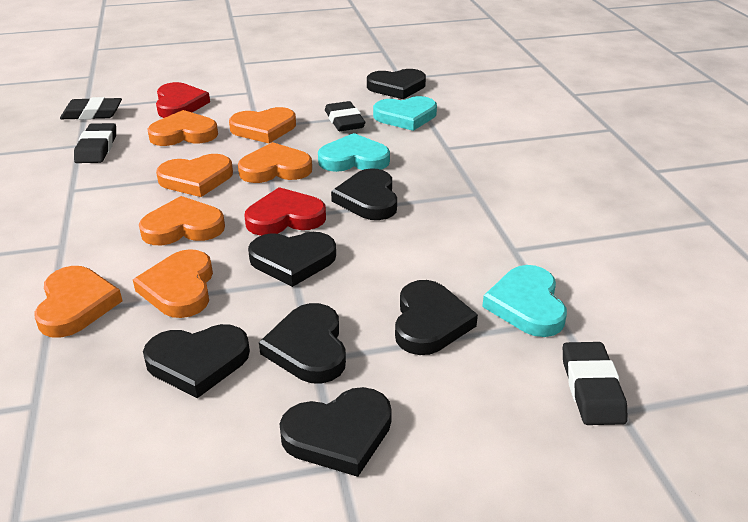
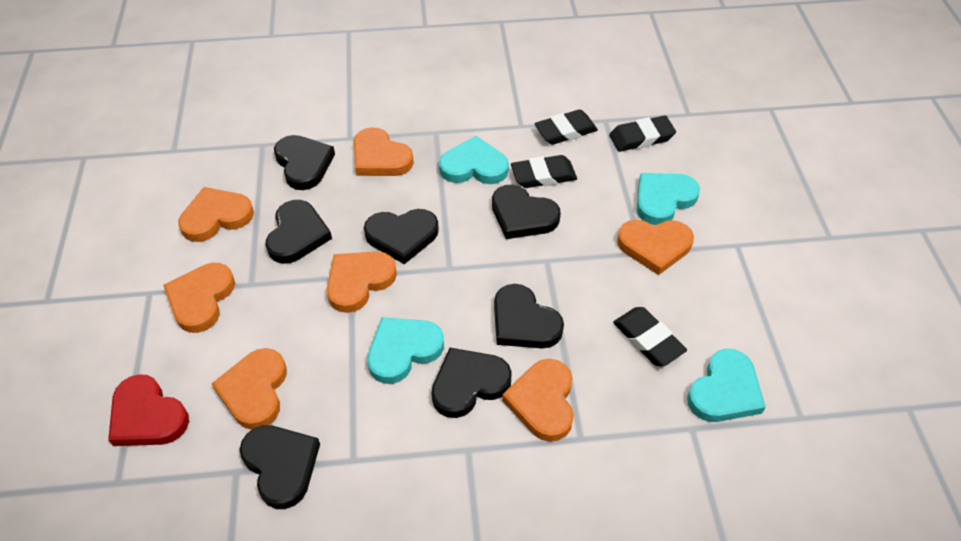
red heart: [156,82,210,118] [244,187,326,236] = 2 -> [108,374,189,446] = 1
turquoise heart: [318,133,390,172] [373,96,437,131] [482,265,567,337] = 3 -> [367,317,444,384] [439,136,509,184] [637,173,700,225] [687,349,766,422] = 4

